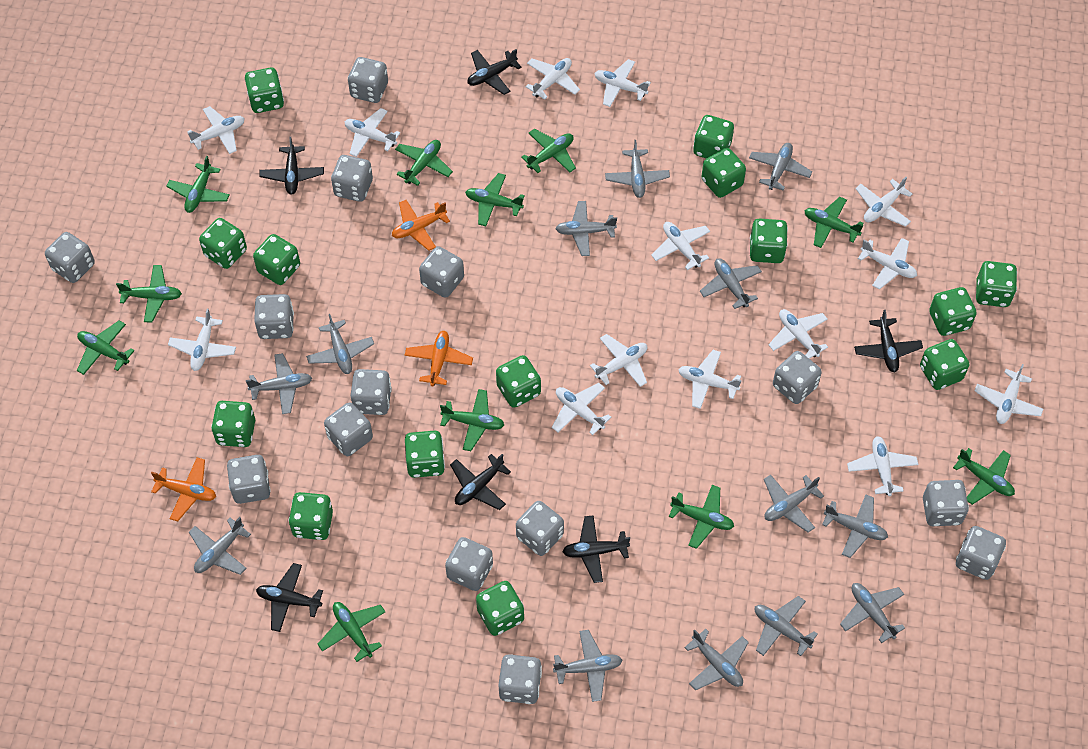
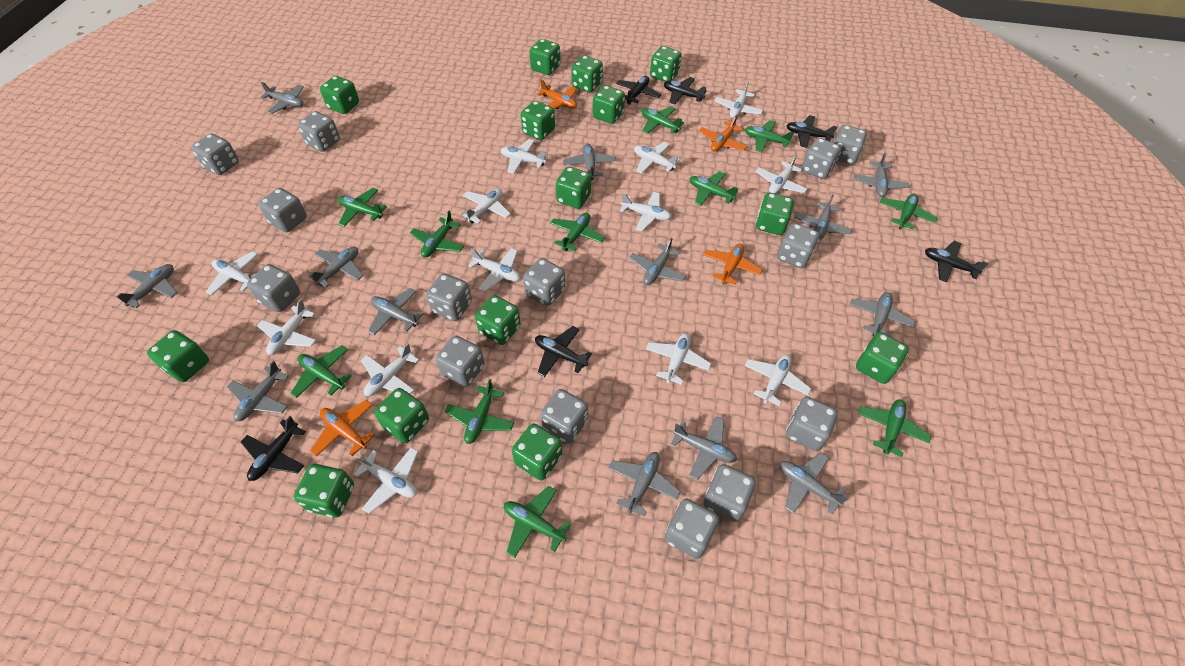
orange plane: [151,458,216,521] [392,200,450,251] [405,331,473,386] = 3 -> [310,400,375,457] [537,79,577,109] [699,115,747,151] [703,243,762,285] = 4
white plane: [168,309,236,371] [187,106,245,154] [345,108,400,157] [526,58,580,100] [552,383,611,435] [590,334,647,387] [594,59,651,107] [651,222,710,270] [678,350,742,409] [768,309,828,359] [847,436,918,496] [856,177,912,227] [858,238,917,289] [974,364,1043,424] = 14 -> [206,251,258,295] [257,299,317,355] [354,447,418,514] [361,343,419,396] [461,189,511,224] [468,248,521,292] [501,139,548,174] [620,192,671,231] [634,142,680,173] [646,333,711,385] [715,82,763,118] [745,354,811,406] [756,155,807,194] = 13

